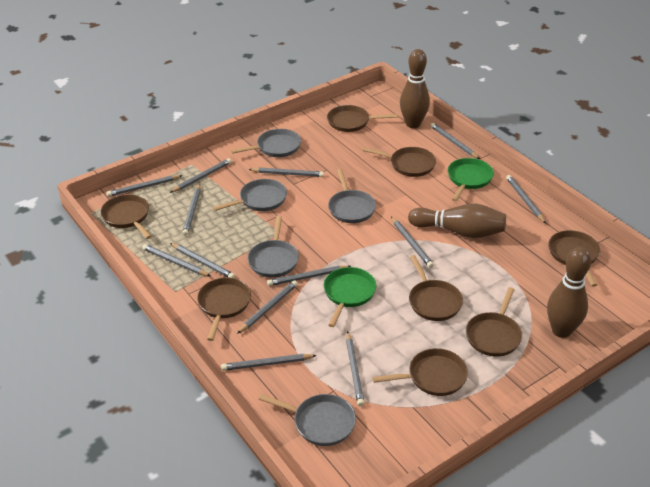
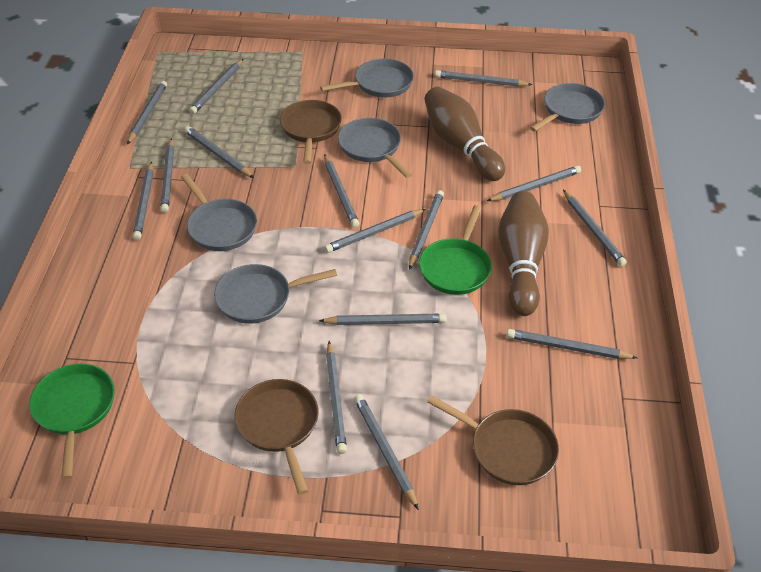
brown bowling pin: [400,49,430,128] [408,204,506,238] [547,247,591,338] = 3 -> [424,87,505,181] [498,191,549,316] = 2
brown pan: [100,194,151,239] [197,277,251,341] [327,105,397,132] [363,147,436,177] [372,348,468,396] [409,255,463,321] [466,287,522,357] [549,230,600,287] = 8 -> [234,379,319,495] [280,100,342,164] [427,395,559,485] = 3
grey pencil: [107,175,183,197] [142,244,211,276] [170,158,232,193] [170,243,235,278] [182,184,201,236] [221,354,317,371] [237,280,298,334] [248,167,324,177] [267,265,351,286] [346,331,364,406] [391,216,434,268] [430,123,480,159] [506,175,546,223] = 13 -> [127,81,167,145] [133,161,154,240] [160,139,174,213] [184,126,254,178] [189,59,243,114] [319,314,446,325] [324,154,359,228] [324,209,426,253] [326,341,347,454] [354,394,419,510] [409,190,444,270] [435,70,532,87] [487,166,581,201] [507,329,638,359] [563,190,627,267] = 15

